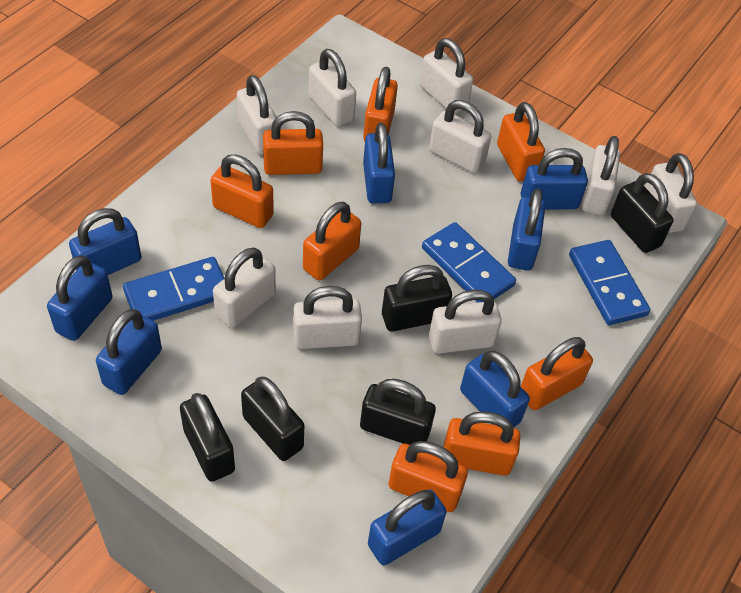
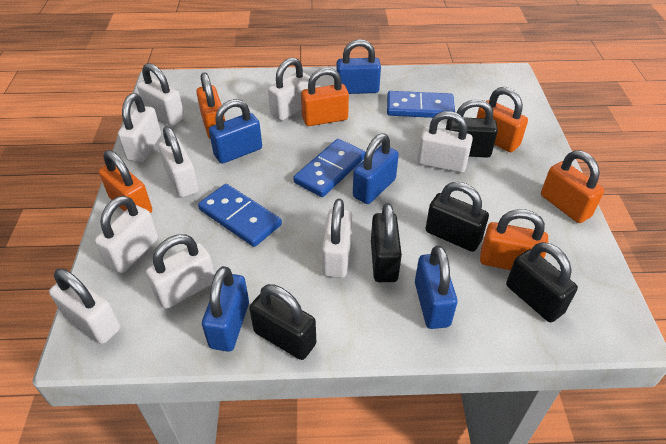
blue padlock: [47,255,113,341] [69,208,141,275] [96,309,162,395] [363,123,395,203] [368,489,447,565] [460,351,530,428] [508,189,545,271] [521,148,588,210] = 8 -> [202,266,249,352] [209,99,262,164] [336,39,381,94] [353,133,399,204] [415,245,457,329] = 5
orange padlock: [210,154,274,228] [263,111,323,175] [303,202,361,280] [363,67,398,142] [389,441,468,512] [444,411,520,476] [497,102,545,181] [521,337,593,410] = 8 -> [99,150,152,213] [196,72,225,139] [301,68,349,126] [477,87,528,152] [480,209,548,270] [541,150,604,223] = 6

